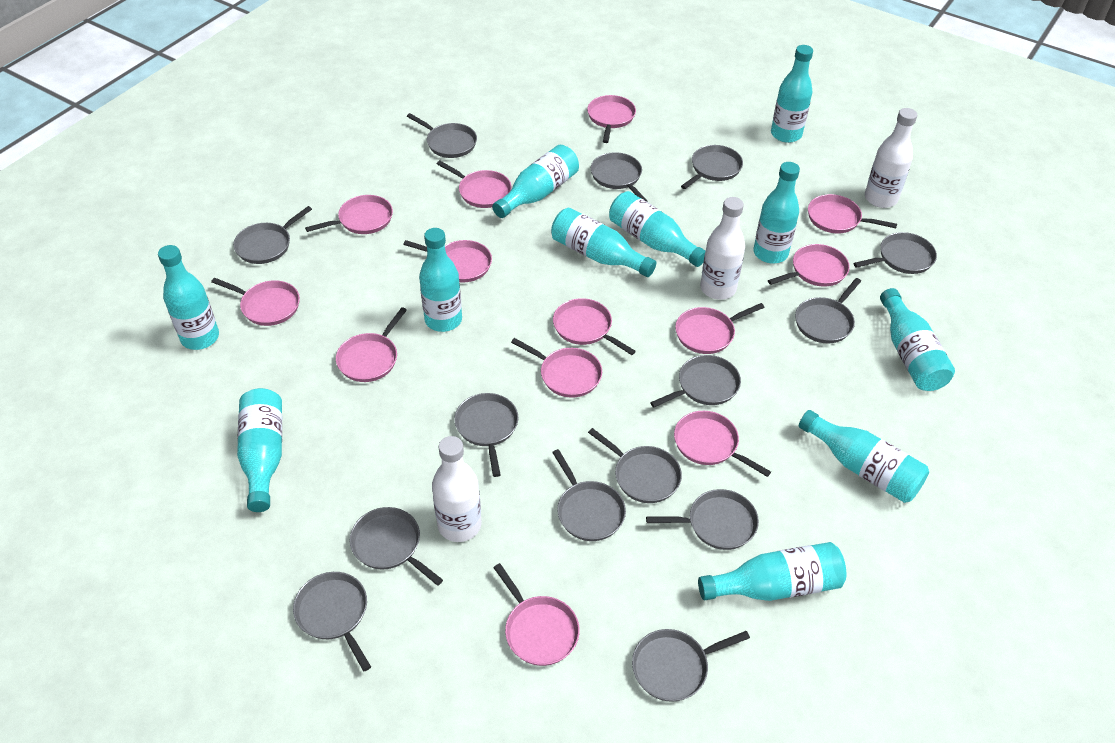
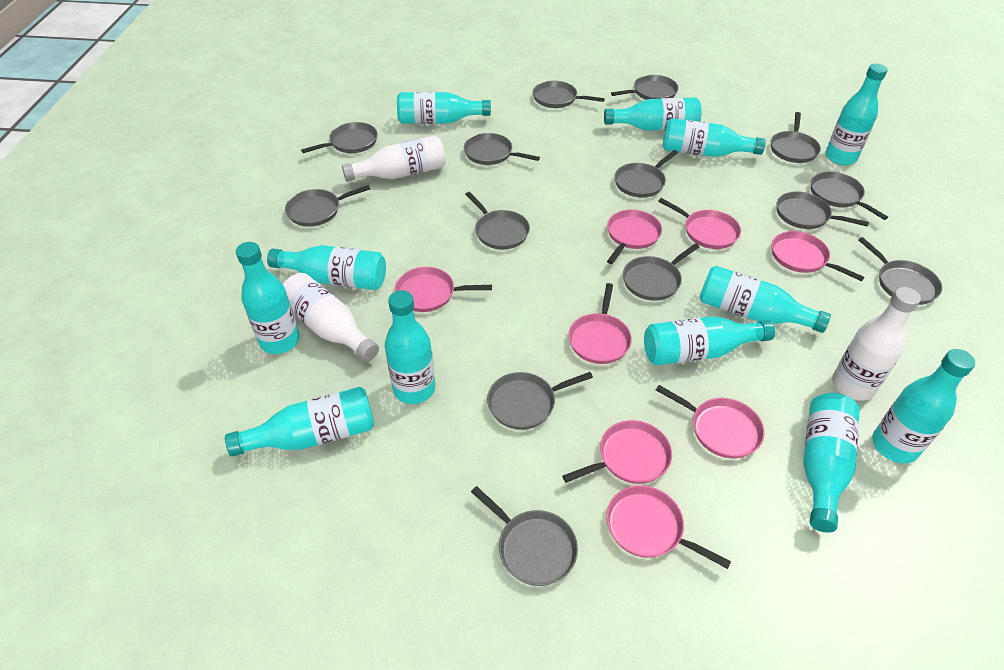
pink pan: [211,278,300,326] [305,195,393,234] [336,307,407,382] [403,240,492,282] [437,160,511,208] [493,563,580,666] [511,338,602,398] [553,298,636,355] [587,95,636,143] [674,411,771,477] [675,303,764,354] [768,244,850,287] [808,194,897,233] = 13 -> [395,267,492,312] [562,420,672,484] [568,283,632,364] [606,485,731,569] [607,209,662,264] [656,385,765,458] [658,198,741,249] [772,231,864,281] = 8
turquoise bottle: [158,245,219,350] [237,388,282,512] [419,228,462,332] [492,145,579,218] [551,208,656,277] [609,191,705,267] [698,542,847,601] [753,162,800,263] [771,45,813,143] [799,410,929,503] [880,288,955,391] = 11 -> [225,387,374,457] [236,242,300,354] [267,245,386,290] [385,290,435,404] [397,92,491,124] [604,97,702,131] [644,316,775,365] [663,118,766,157] [700,266,831,333] [803,393,860,533] [825,64,888,165] [872,349,975,464] = 12

